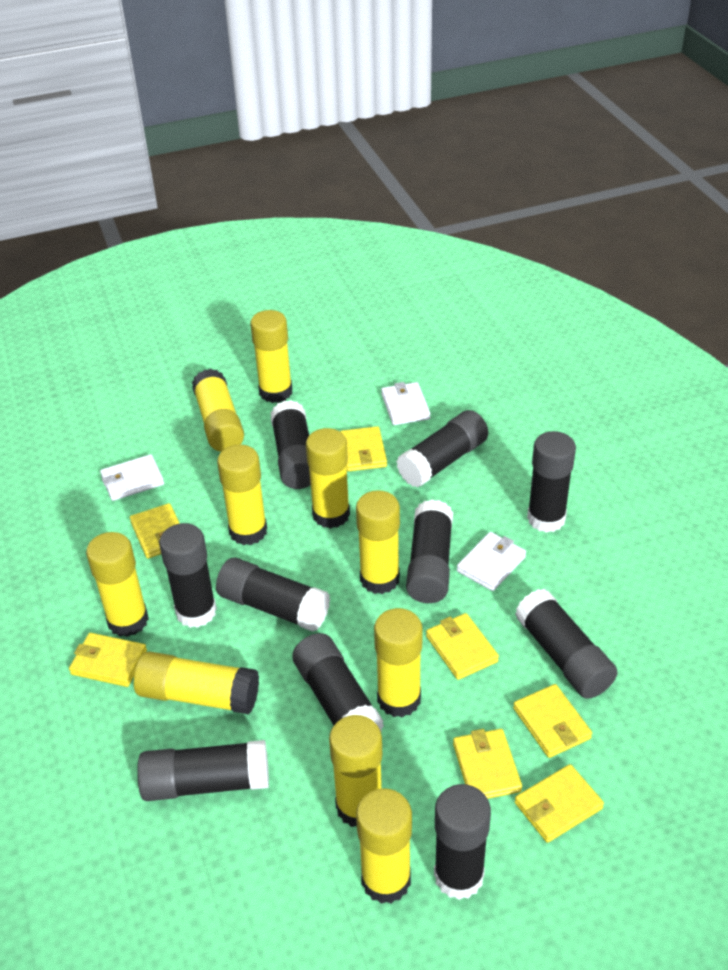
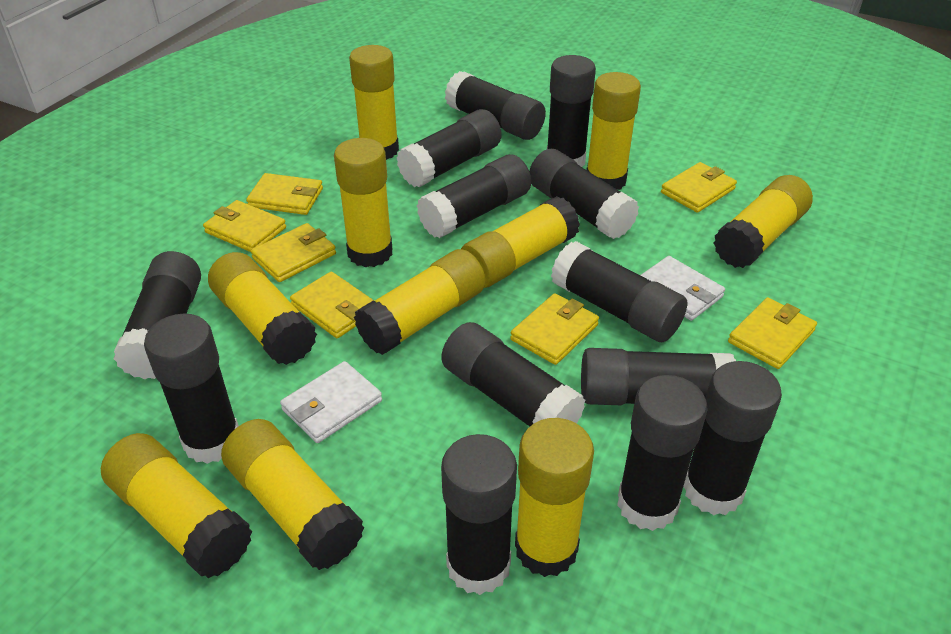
black glue stick: [137,740,269,801] [159,523,217,628] [216,558,330,632] [270,400,311,489] [292,633,384,732] [396,410,488,488] [406,499,453,603] [434,784,491,900] [515,589,618,699] [527,431,576,533] = 10 -> [113,251,201,379] [144,314,239,464] [397,109,501,187] [417,154,531,238] [441,322,585,426] [441,434,517,595] [445,71,546,140] [529,149,639,239] [547,55,596,167] [551,241,687,342] [581,348,736,405] [617,375,708,531] [683,361,782,515] = 13
white wallet: [100,454,164,501] [381,382,430,425] [457,532,526,591] = 3 -> [280,361,382,443] [640,256,725,321] = 2

